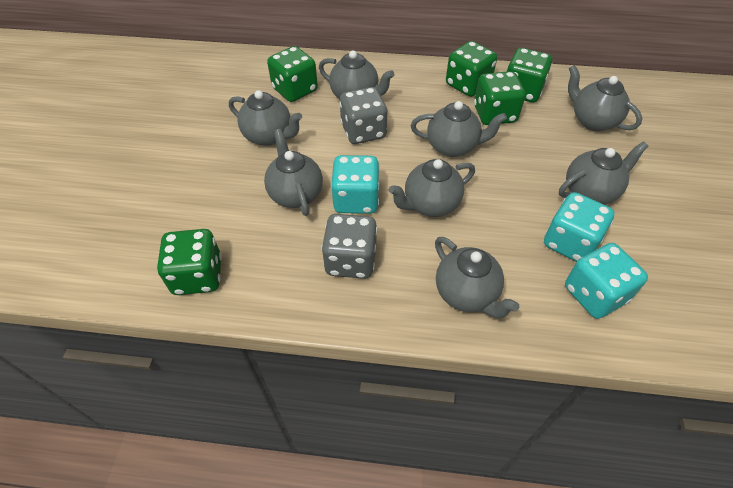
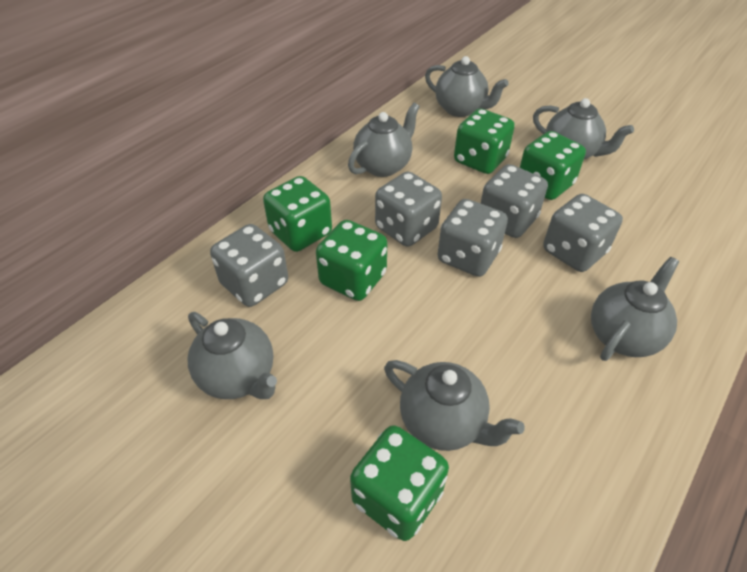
grey dice: [321,214,377,279] [339,87,387,144] = 2 -> [210,224,288,307] [375,172,442,247] [438,199,508,277] [481,164,548,238] [543,194,623,272] = 5
grey teapot: [229,90,302,146] [264,129,323,216] [319,51,394,99] [389,159,475,217] [411,101,507,157] [435,237,519,319] [559,141,649,205] [568,65,642,131] = 8 -> [188,312,277,399] [348,103,420,177] [384,360,525,451] [425,56,509,117] [533,98,634,159] [591,257,679,361] = 6
turquoise dice: [331,155,380,214] [544,192,615,262] [565,243,648,319] = 3 -> none = 0

